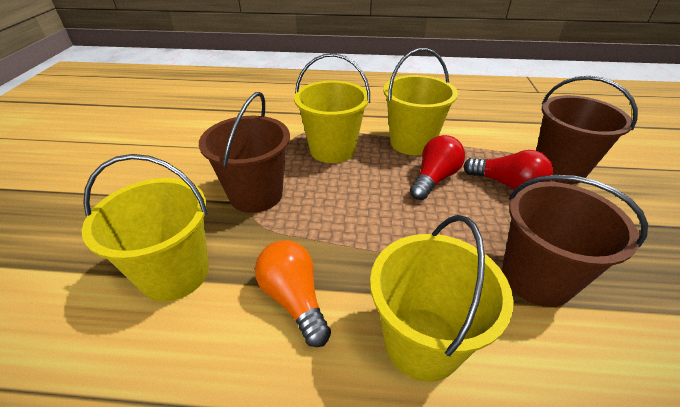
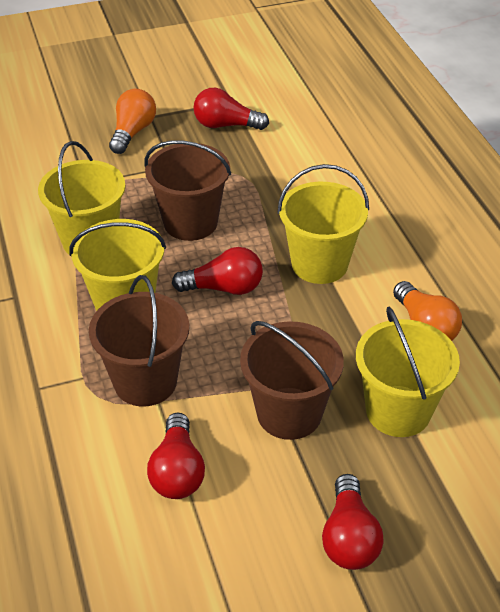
orange light bulb: [255,240,331,347] = 1 -> [109,88,156,154] [393,281,462,341] = 2
red light bulb: [410,135,465,200] [463,150,553,189] = 2 -> [147,413,205,499] [172,247,263,295] [194,88,269,130] [322,474,384,570] = 4

